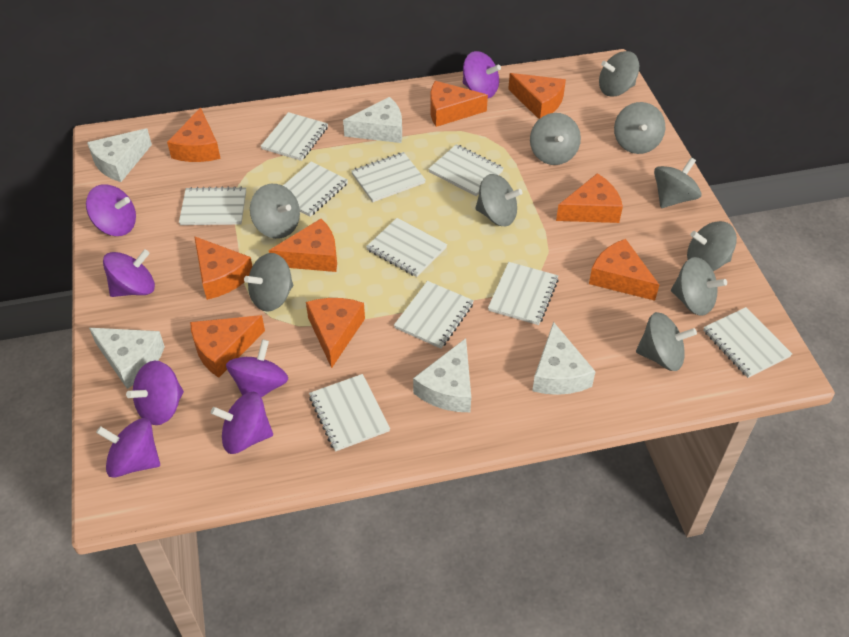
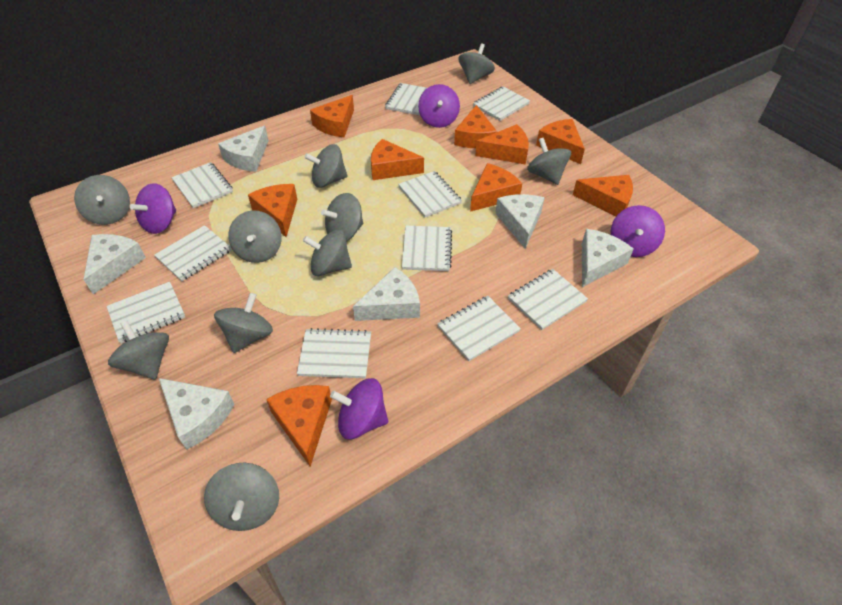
purple spinning top: [86,184,136,236] [96,418,160,478] [103,249,155,297] [126,361,184,425] [211,392,273,454] [226,339,288,398] [463,51,501,98] = 7 -> [130,183,176,234] [330,378,388,439] [418,84,460,128] [611,205,665,257] = 4
white cheese: [87,128,152,182] [89,328,165,389] [343,97,402,143] [413,338,471,412] [532,322,596,395] = 5 -> [83,234,146,294] [159,378,235,450] [218,126,269,172] [353,267,420,321] [495,194,545,249] [582,229,634,287] = 6

